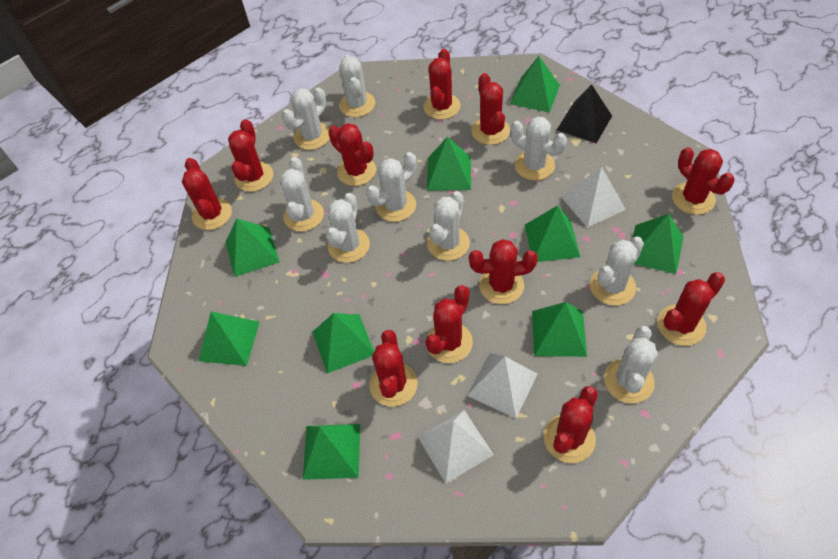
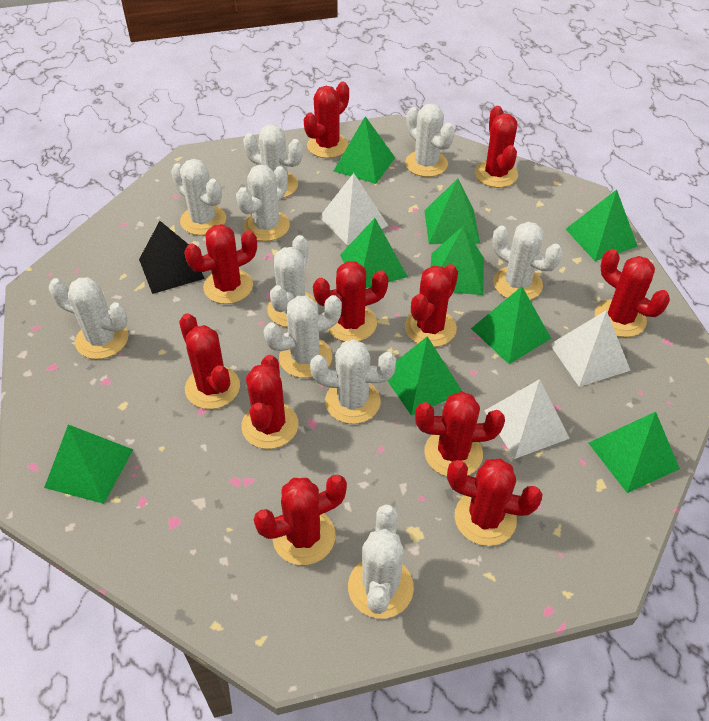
white cactus: [280,157,324,232] [282,88,330,150] [326,193,370,263] [339,55,375,117] [366,152,417,222] [427,191,470,261] [511,116,567,181] [590,236,644,306] [604,326,658,403] = 9 -> [49,277,128,359] [171,159,226,235] [236,164,290,241] [243,125,303,199] [264,295,342,378] [267,235,318,327] [310,339,396,424] [348,504,414,618] [405,103,455,177] [492,222,563,300] = 10

